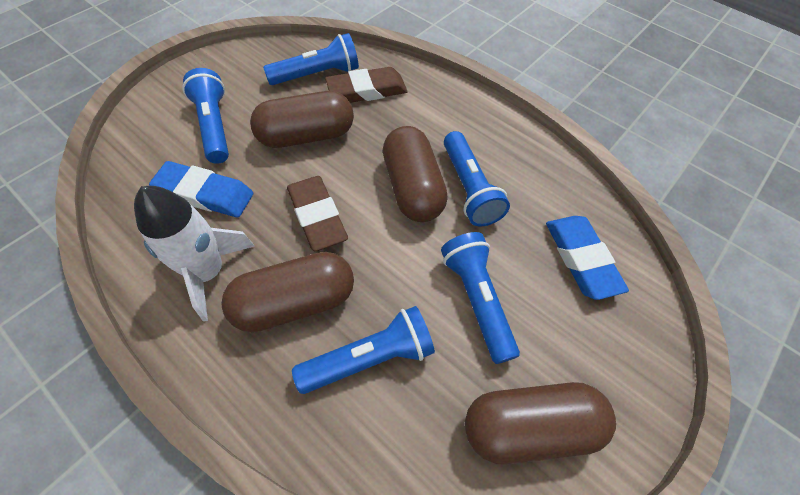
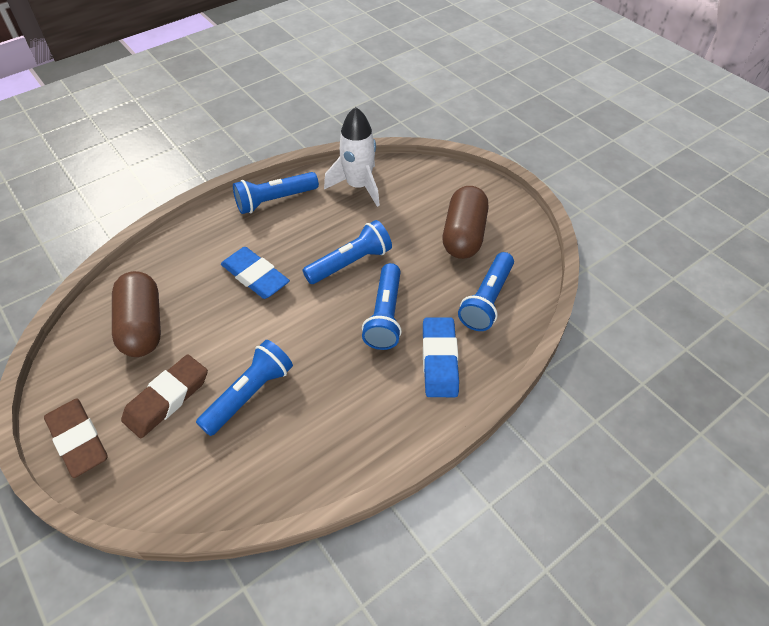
brown capsule: [221,252,354,332] [250,91,354,148] [383,126,448,222] [465,382,616,465] = 4 -> [112,271,161,357] [443,186,488,259] = 2

